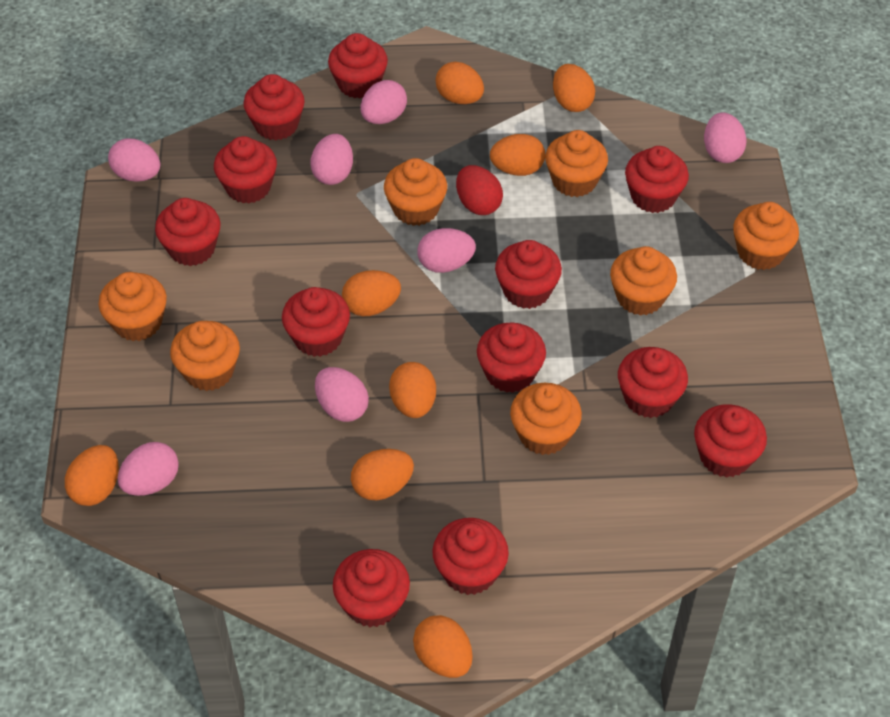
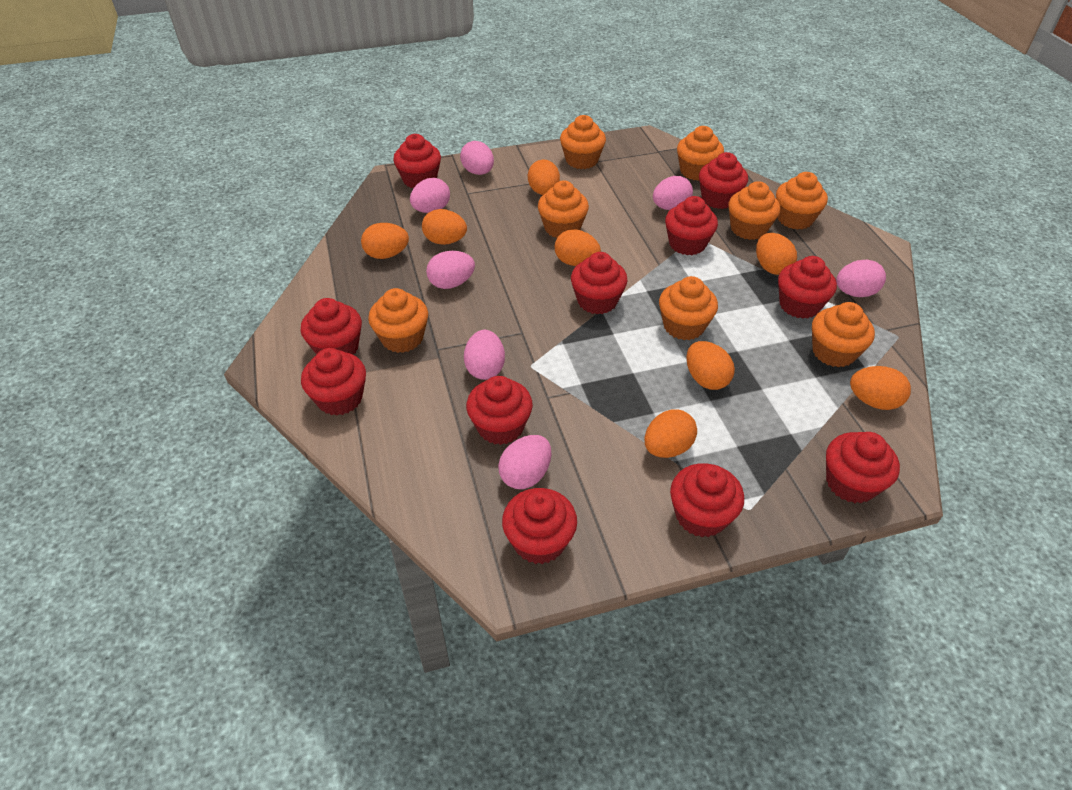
orange cupcake: [98,272,167,341] [170,321,240,391] [384,158,447,226] [510,383,582,455] [545,130,608,197] [610,246,677,316] [733,202,799,270] = 7 -> [368,288,428,353] [538,181,589,238] [560,115,606,169] [659,276,718,340] [677,126,724,181] [728,181,780,240] [776,172,828,230] [812,302,875,367] = 8
red cupcake: [155,198,221,266] [214,136,277,203] [243,74,305,140] [282,287,350,357] [328,33,388,99] [333,549,410,627] [432,518,509,595] [477,322,546,393] [495,240,562,309] [618,347,688,418] [625,146,689,213] [694,404,767,478] = 12 -> [301,298,362,355] [301,348,366,416] [393,134,441,188] [466,376,533,445] [502,488,577,564] [571,252,627,314] [665,196,718,255] [670,463,744,537] [699,152,748,209] [778,256,837,319] [826,432,900,503] = 11
red egg: [456,165,503,215] = 1 -> none = 0

